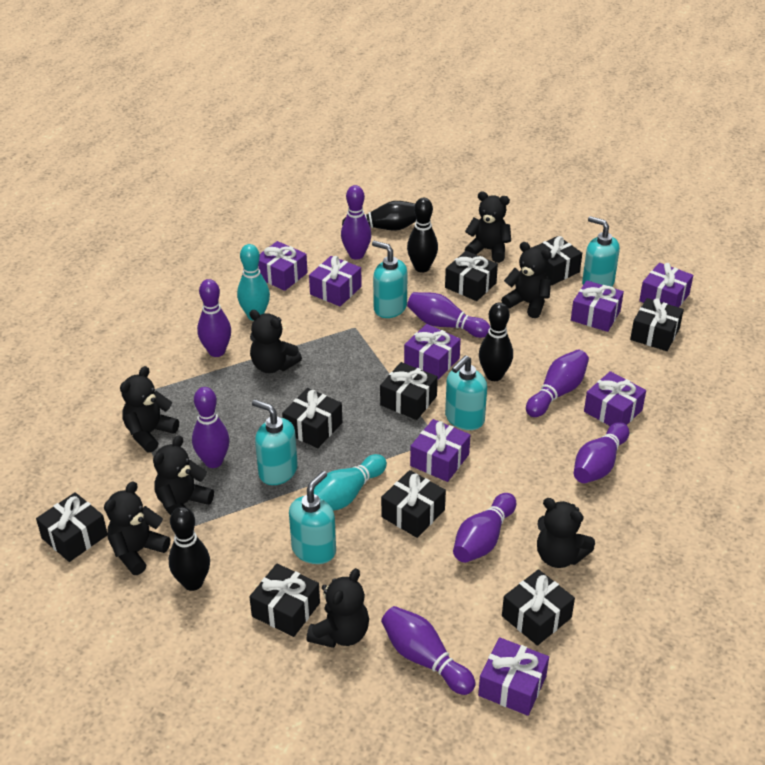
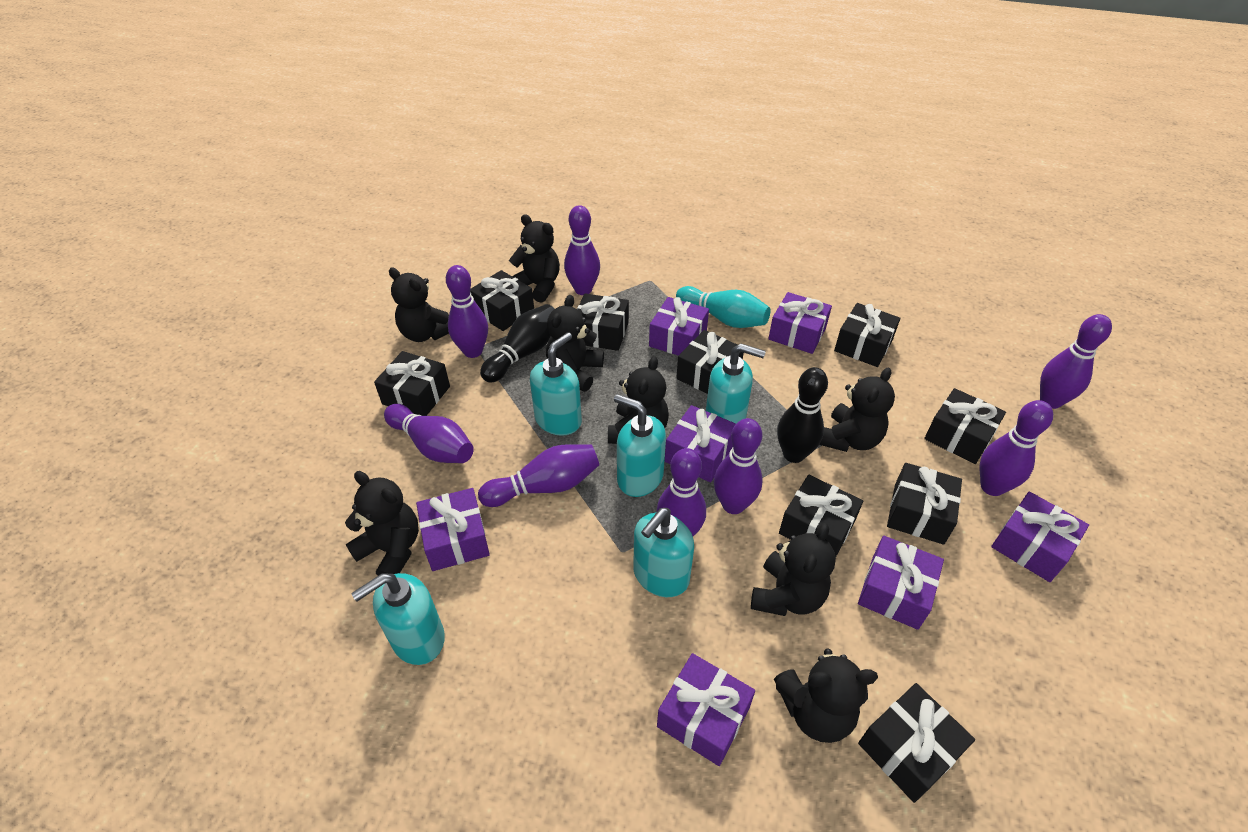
black bowling pin: [169,507,210,591] [342,201,416,231] [407,198,438,273] [479,303,513,381] = 4 -> [480,304,555,383] [777,367,828,463] = 2
purple gift: [258,241,308,291] [309,256,362,306] [404,324,461,380] [410,419,470,482] [478,637,549,716] [571,280,624,332] [584,371,646,426] [639,263,693,307] = 8 -> [416,488,490,571] [649,297,709,356] [657,653,755,766] [665,405,736,482] [768,292,832,354] [858,536,944,630] [991,491,1089,582] = 7
turquoise bowling pin: [237,244,270,321] [314,454,387,511] = 2 -> [676,286,771,328] = 1

